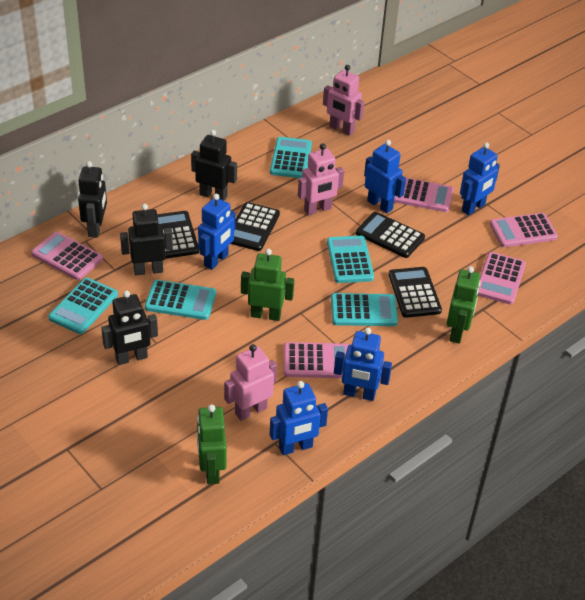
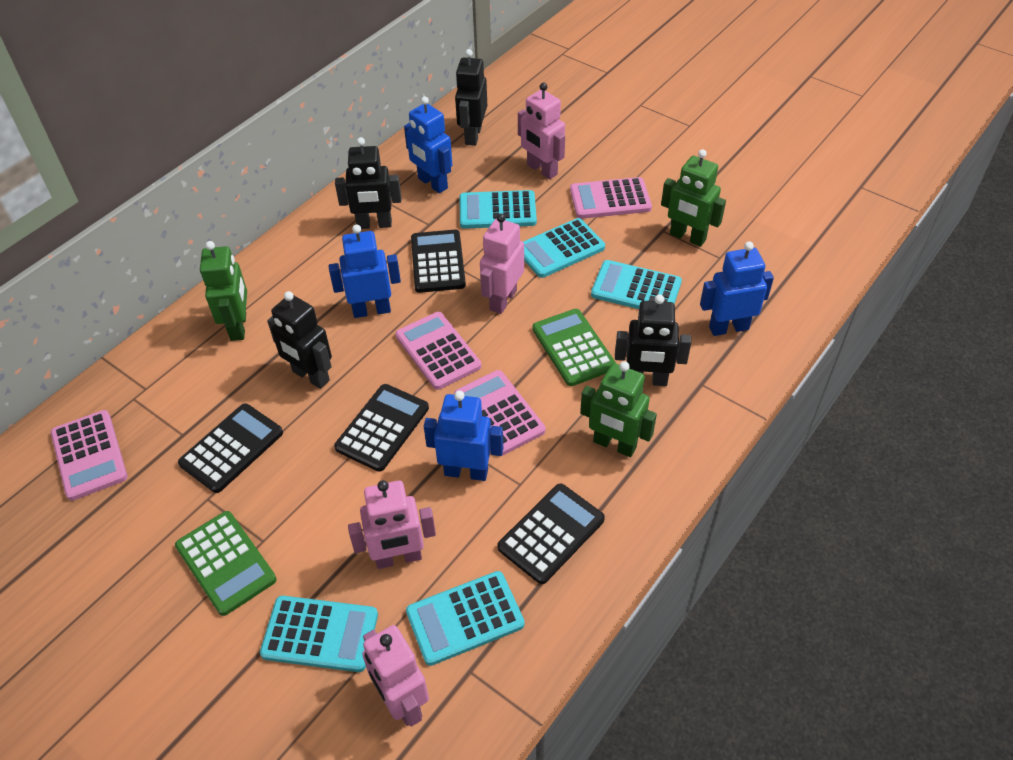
blue robot: [198,194,236,270] [270,381,328,455] [334,328,392,401] [364,140,406,213] [460,143,500,215] = 5 -> [329,224,401,318] [404,96,452,193] [424,391,503,481] [700,241,774,336] = 4
green calculator: none = 0 -> [175,511,277,616] [532,309,616,386] = 2
pink calculator: [31,232,103,280] [284,342,350,378] [394,177,454,212] [477,252,526,305] [490,213,558,247] = 5 -> [51,410,128,501] [395,312,481,390] [454,370,545,456] [570,177,652,219] = 4
pink robot: [224,344,277,421] [298,143,344,215] [323,65,364,136] = 3 -> [348,480,436,569] [362,625,429,727] [480,214,524,314] [518,83,565,180] = 4

